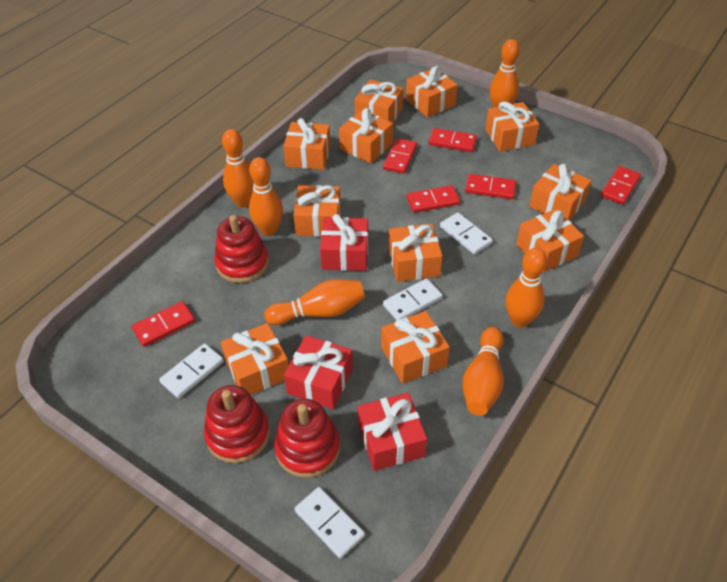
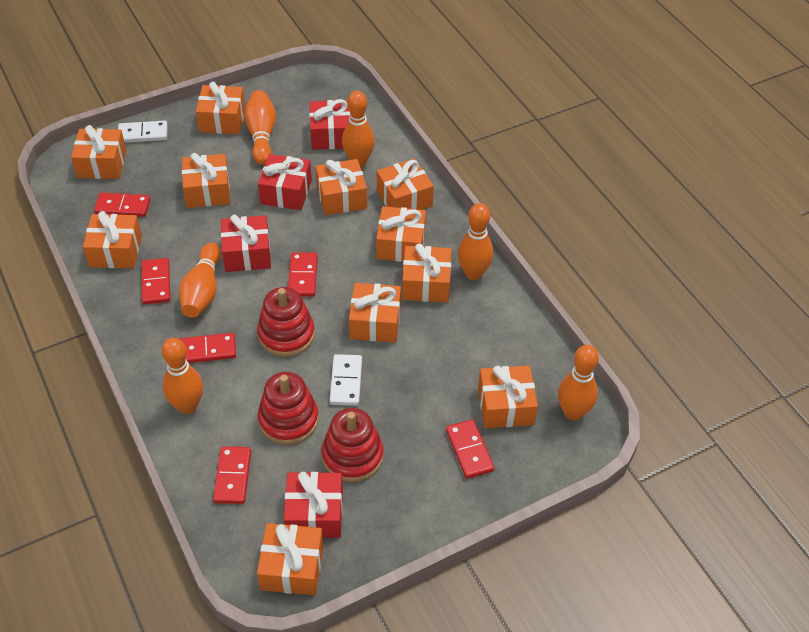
red gift: [284,335,353,409] [320,214,368,271] [358,393,427,471] = 3 -> [221,215,271,272] [258,154,312,210] [284,472,343,538] [309,99,350,150] = 4
white domino: [159,343,224,398] [295,487,365,559] [383,278,443,320] [440,212,493,254] = 4 -> [118,121,168,143] [330,354,362,406] = 2

